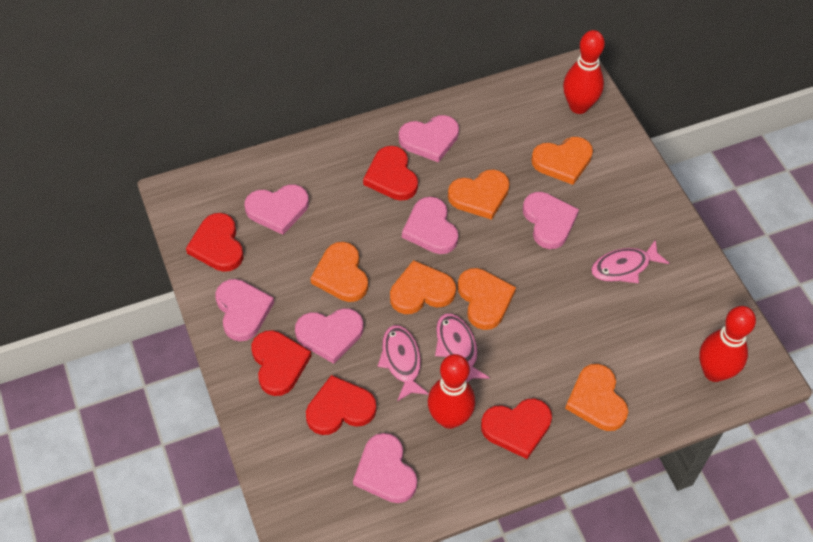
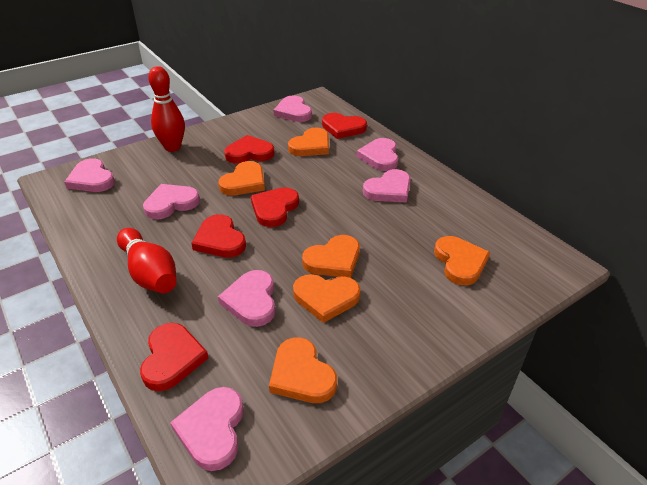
pink fish: [378,325,429,401] [435,313,490,382] [591,239,670,283] = 3 -> none = 0
red bowling pin: [428,354,475,429] [563,30,605,114] [699,306,756,382] = 3 -> [117,228,176,293] [148,66,185,152] = 2

